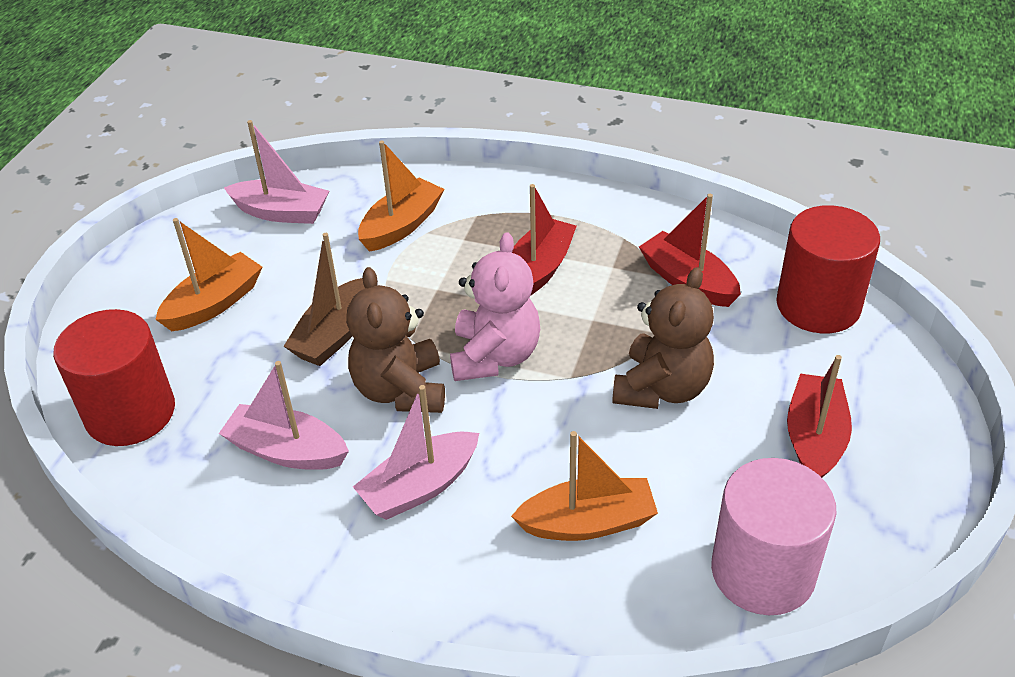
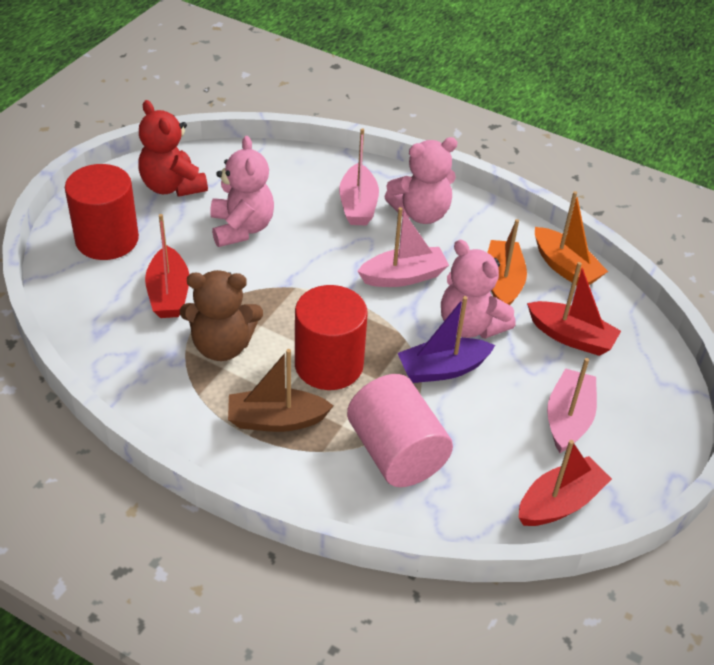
brown teddy bear: [346,267,445,413] [612,267,714,409] = 2 -> [180,270,263,361] = 1
orange boat: [155,218,262,331] [358,140,444,252] [511,431,658,541] = 3 -> [487,219,527,305] [535,191,608,286] = 2
pink teddy bear: [450,232,540,381] = 1 -> [210,136,274,247] [384,137,458,224] [441,239,516,339] = 3
purple boat: none = 0 -> [398,296,495,383] = 1
red teddy bear: none = 0 -> [138,100,208,197] = 1

